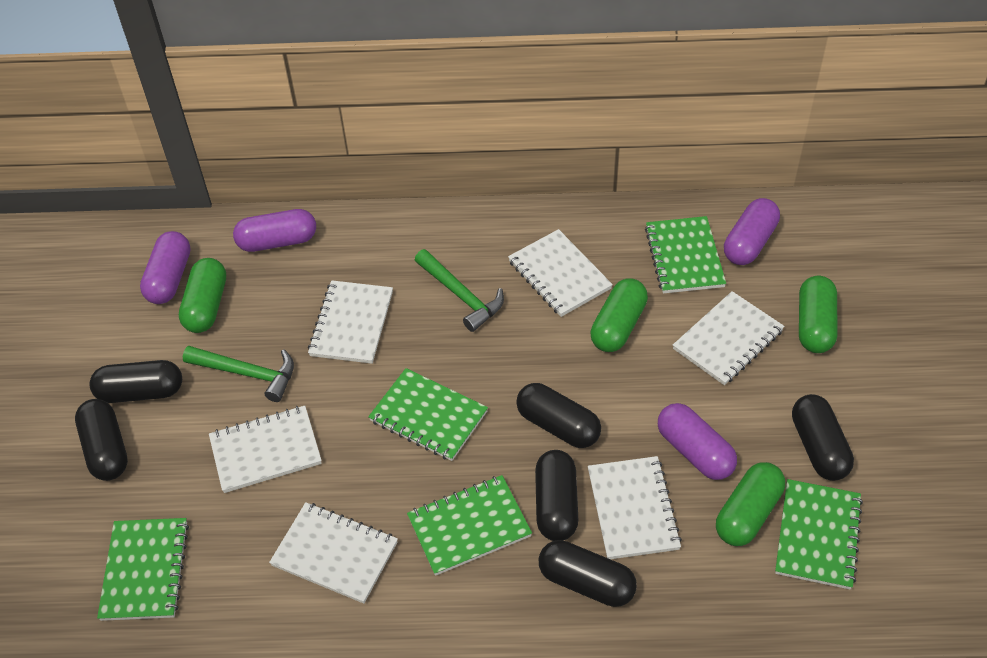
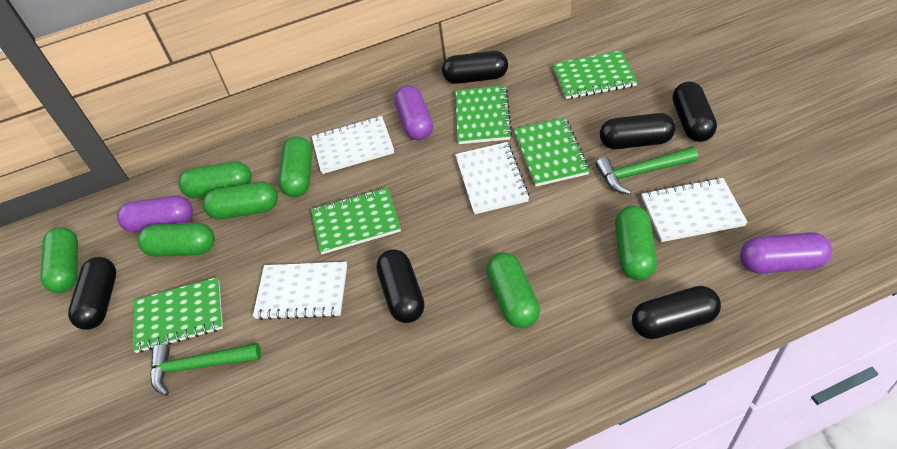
green capsule: [179,258,226,333] [590,279,648,352] [716,462,785,546] [799,276,838,353] = 4 -> [40,227,78,293] [138,223,215,257] [179,162,252,198] [203,182,278,219] [278,136,312,197] [486,252,540,328] [615,206,657,280] = 7
purple capsule: [140,231,190,304] [233,209,316,252] [658,403,737,480] [724,198,780,265] = 4 -> [117,196,193,232] [394,85,433,140] [740,232,832,274] = 3
white notebook: [209,406,322,493] [269,502,398,604] [308,280,393,364] [508,229,613,317] [588,456,682,559] [673,291,784,385] = 6 -> [253,262,347,320] [312,116,394,174] [455,142,530,214] [641,177,748,242] = 4

